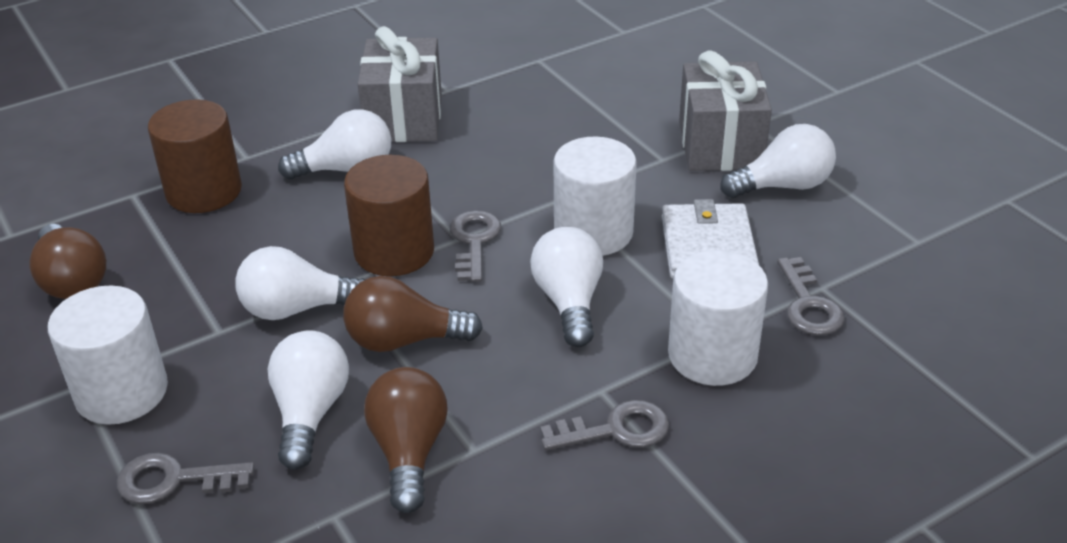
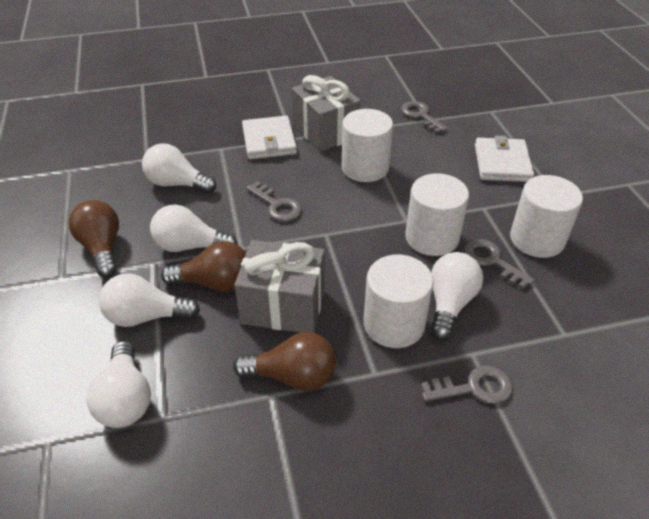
brown cylinder: [148,99,242,213] [344,155,434,276] = 2 -> none = 0
white cylinder: [48,285,168,425] [554,137,637,256] [668,250,768,386] = 3 -> [342,109,393,182] [364,255,434,348] [405,173,469,256] [510,175,583,258] = 4
white wallet: [662,199,759,279] = 1 -> [242,116,297,159] [475,136,534,182] = 2

